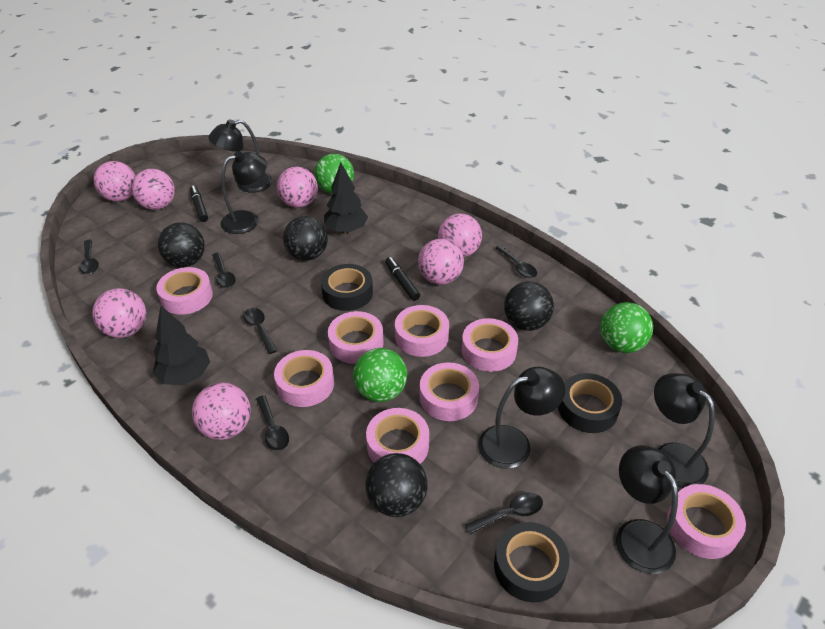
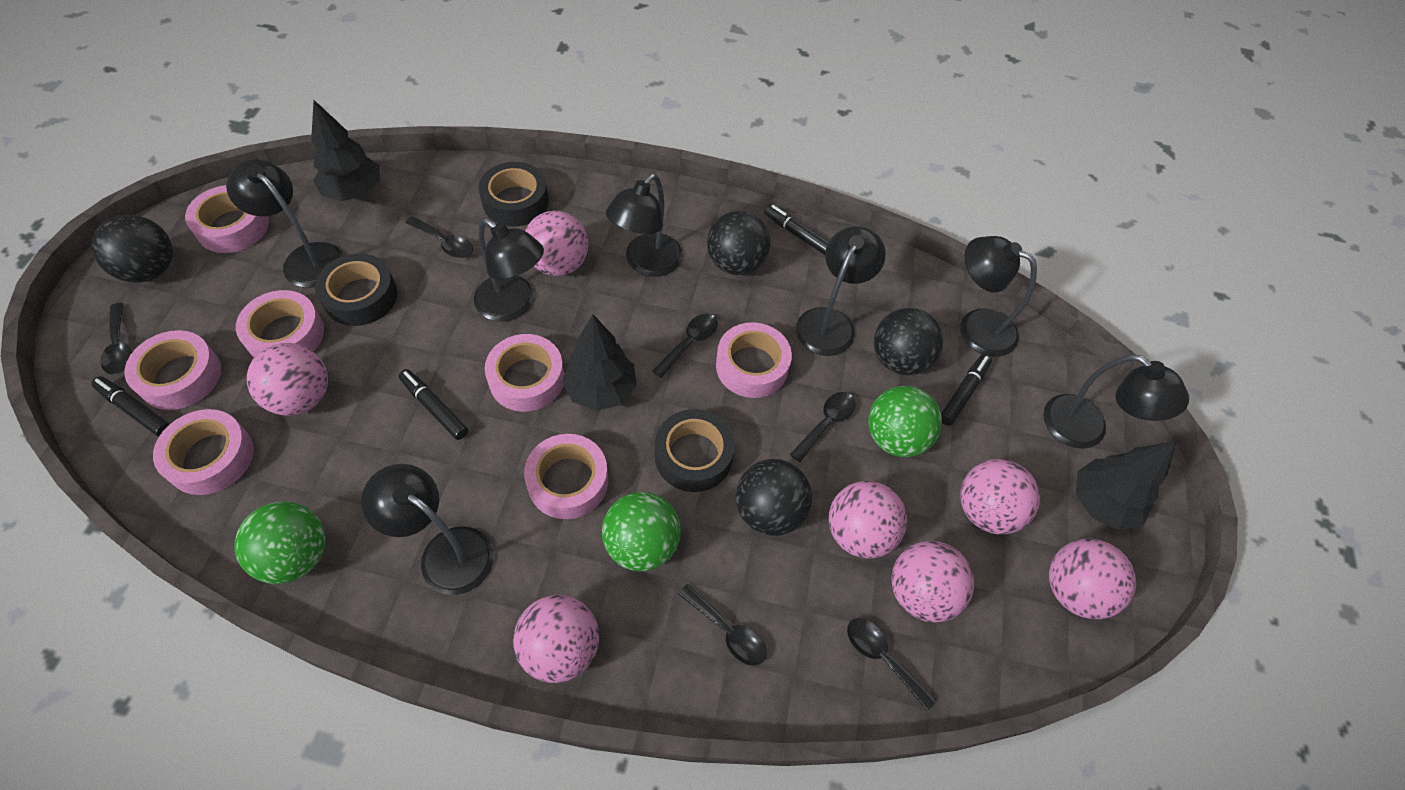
black lamp: [208,120,273,193] [220,151,267,234] [478,367,565,469] [616,445,678,574] [654,373,715,488] = 5 -> [226,159,343,288] [361,464,494,595] [474,218,544,322] [606,174,682,277] [796,226,886,356] [961,236,1037,357] [1043,354,1189,449] = 7
black marker: [190,186,208,222] [385,257,420,301] = 2 -> [91,376,170,437] [399,369,468,440] [764,204,829,255] [941,354,992,426] = 4
black tree: [153,306,210,385] [324,163,368,233] = 2 -> [311,100,380,201] [562,314,637,411] [1076,441,1176,530] = 3
pink tape: [156,267,213,315] [274,350,334,407] [328,311,384,364] [366,408,429,464] [395,305,449,357] [420,362,479,421] [462,318,518,372] [667,484,746,559] = 8 -> [124,330,221,410] [153,409,254,495] [185,185,269,253] [236,290,324,358] [485,334,565,412] [524,434,608,519] [716,322,792,398] = 7

